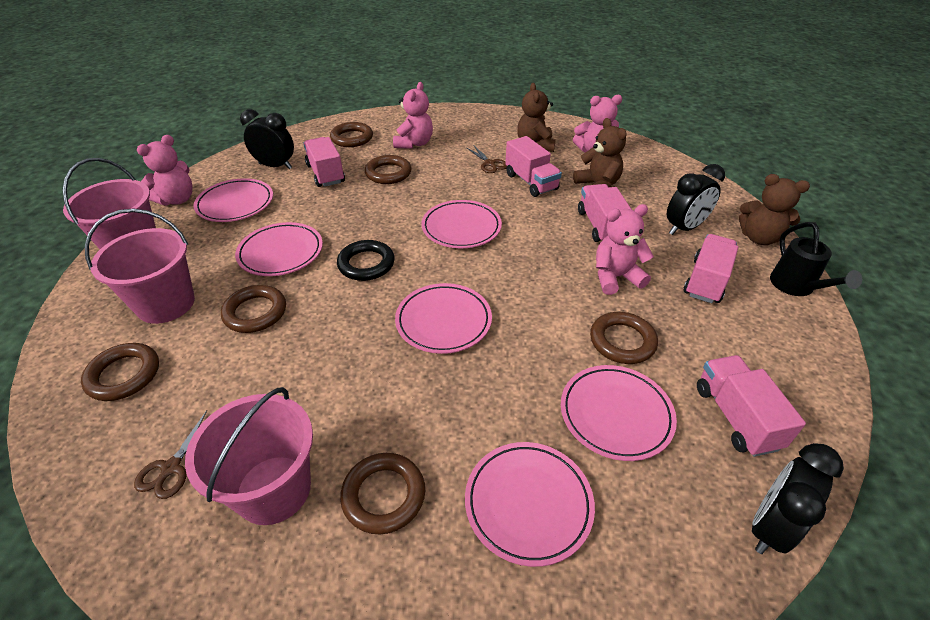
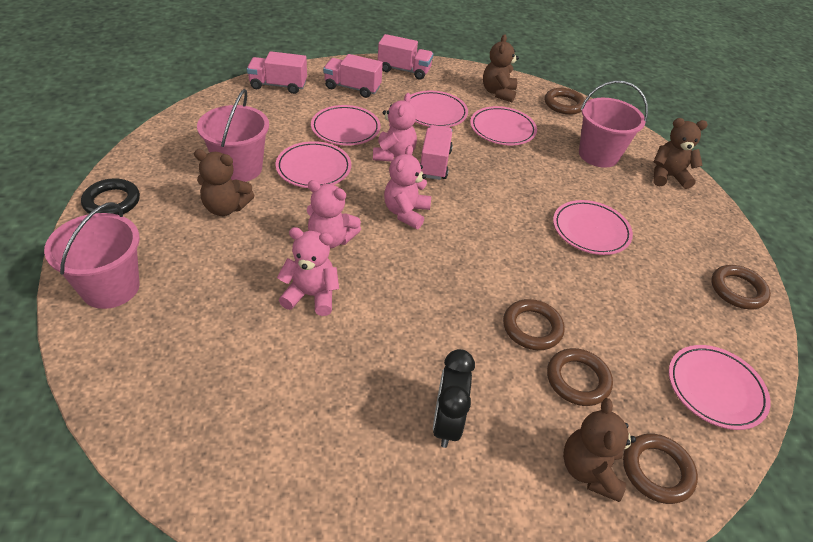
black clock: [240,109,294,169] [667,164,725,235] [752,443,844,554] = 3 -> [433,349,475,448] = 1
black watering can: [770,222,862,296] = 1 -> none = 0
brown ring: [81,343,159,401] [221,285,286,333] [330,122,373,147] [340,453,425,534] [365,155,412,184] [590,312,658,364] = 6 -> [503,299,565,350] [545,88,585,115] [547,348,613,406] [623,434,698,504] [711,265,771,310] = 5
brown scissors: [134,410,207,499] [467,145,507,173] = 2 -> none = 0
brown teddy bear: [517,83,556,152] [573,118,627,187] [739,174,810,245] = 3 -> [194,149,254,216] [483,34,519,102] [563,398,636,502] [653,118,708,189] = 4
pink truck: [303,137,345,187] [505,136,562,197] [578,184,632,242] [683,234,738,303] [697,355,806,457] = 5 -> [247,51,307,94] [323,54,383,98] [378,34,433,80] [420,125,453,180] = 4

